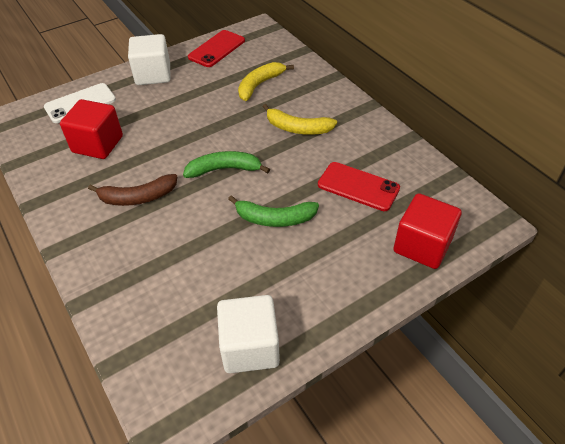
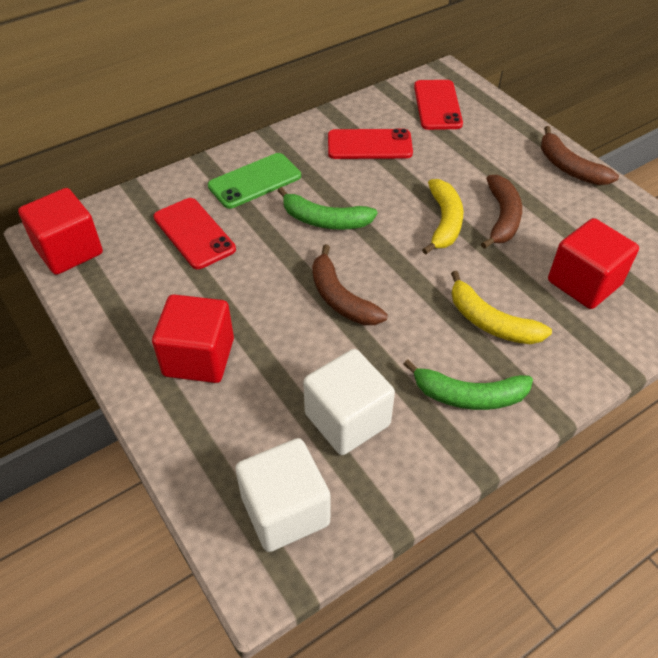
brown banana: [88,174,177,206] = 1 -> [312,245,388,325] [481,175,522,249] [541,126,619,185] = 3
green phone: none = 0 -> [208,153,301,209] = 1
red cube: [60,99,123,159] [393,193,462,269] = 2 -> [18,188,103,275] [152,294,234,383] [548,218,639,309] = 3
red phone: [188,30,245,67] [318,162,400,211] = 2 -> [154,198,236,269] [328,129,413,159] [414,80,463,130] = 3
white phone: [44,83,116,123] = 1 -> none = 0

